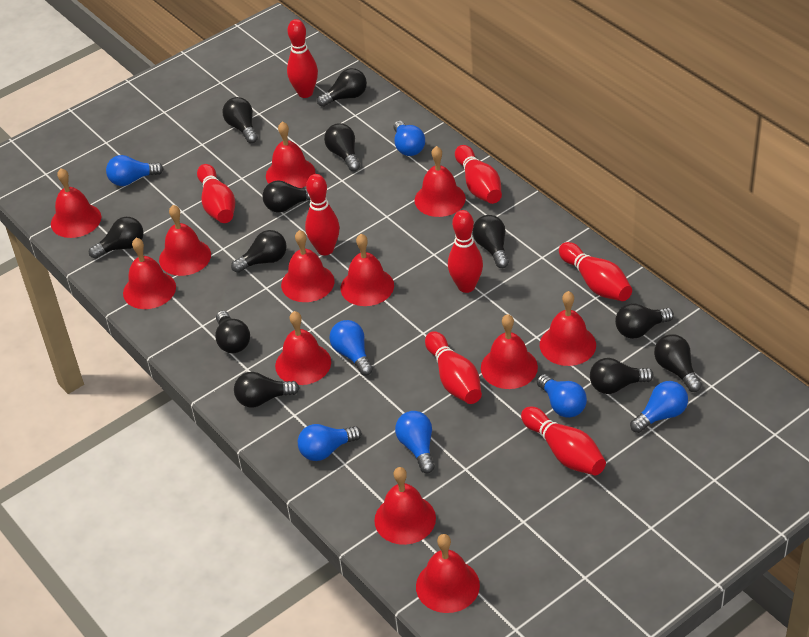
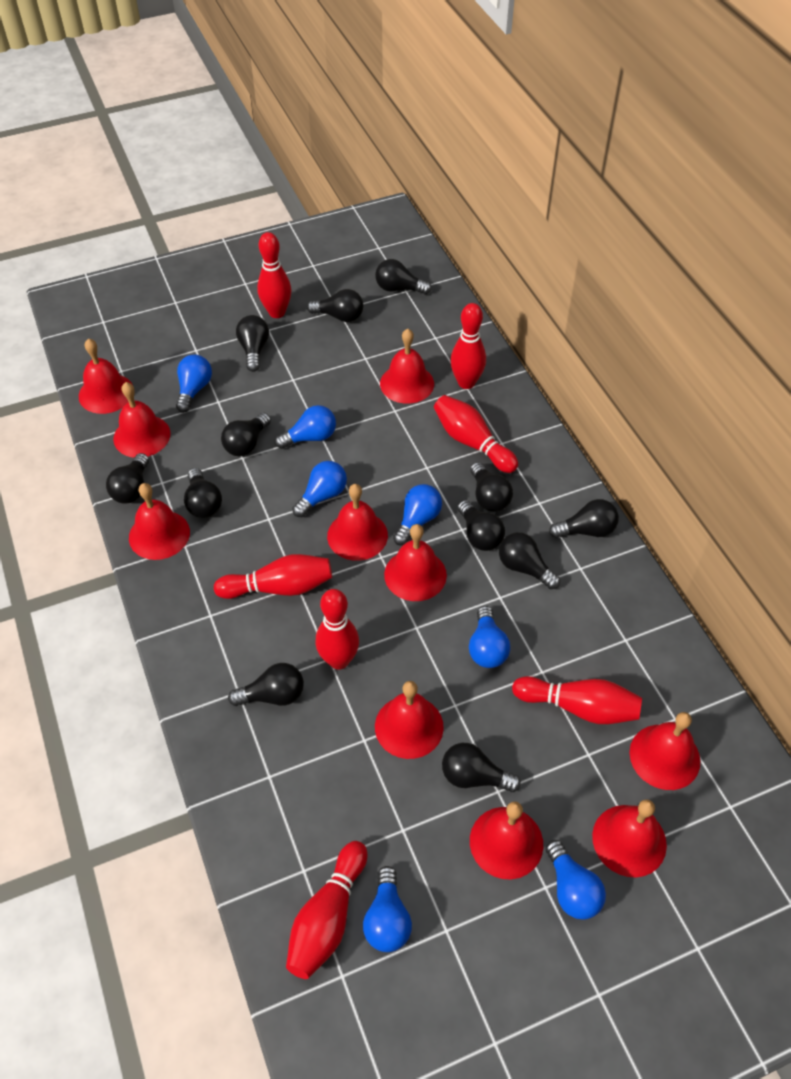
red bell: [51,168,101,238] [123,238,176,309] [159,205,211,276] [266,121,315,188] [275,311,331,385] [281,230,335,302] [341,234,394,306] [374,467,436,545] [414,146,466,217] [416,534,480,613] [481,314,538,389] [540,291,596,366] = 12 -> [79,338,132,414] [113,382,171,458] [129,483,190,560] [327,484,388,561] [375,681,444,759] [380,329,434,404] [384,524,447,601] [470,801,543,879] [592,799,667,877] [629,712,700,790] = 10
red bowling pin: [197,164,235,223] [287,19,318,98] [305,174,340,255] [425,331,482,404] [448,210,483,293] [455,145,502,204] [521,406,606,475] [559,242,632,301] = 8 -> [214,554,332,599] [257,232,291,318] [286,841,367,979] [315,589,359,670] [434,395,518,473] [450,303,486,389] [512,676,642,724] = 7

